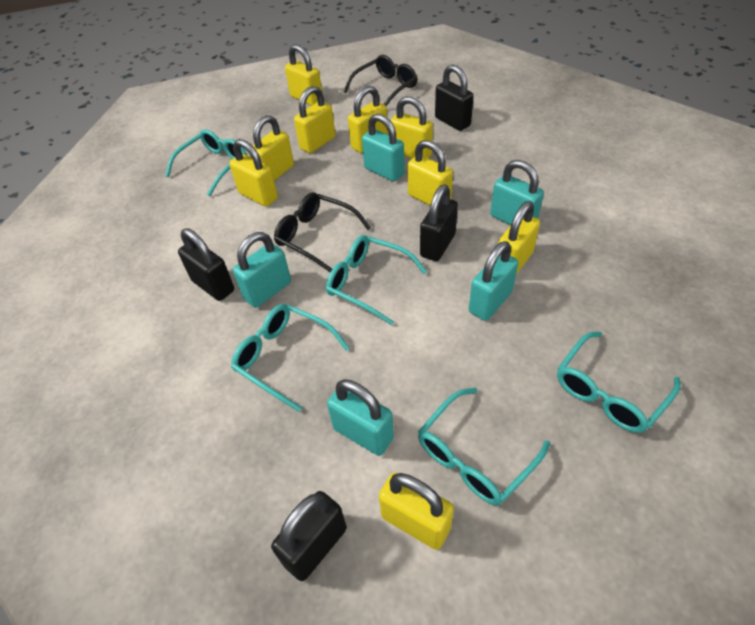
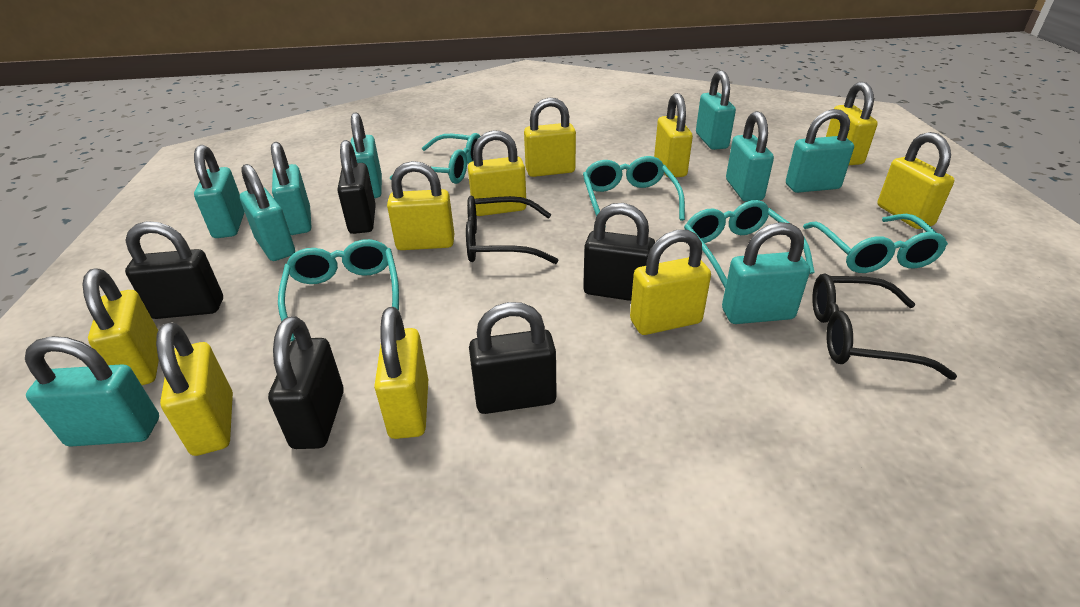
black padlock: [178,228,234,301] [271,491,347,581] [420,184,458,261] [435,64,474,131] = 4 -> [125,221,223,319] [268,316,344,449] [337,140,376,234] [469,302,557,414] [583,203,655,301] = 5
turquoise padlock: [233,232,291,308] [327,379,394,456] [362,114,405,182] [469,241,518,321] [490,160,544,225] = 5 -> [25,336,159,447] [194,145,245,238] [240,164,295,261] [271,142,311,235] [351,112,382,198] [696,70,736,150] [722,222,810,324] [726,111,774,202] [786,109,854,193] = 9
yellow padlock: [229,139,278,207] [250,115,294,181] [285,44,322,106] [294,86,335,153] [348,86,388,153] [379,472,454,550] [391,96,433,159] [407,140,453,206] [498,201,540,275] = 9 -> [83,269,159,385] [156,322,233,456] [374,307,428,439] [387,161,454,250] [468,130,526,216] [524,97,576,177] [630,230,711,335] [654,93,693,178] [826,82,878,165] [877,132,954,229] = 10

